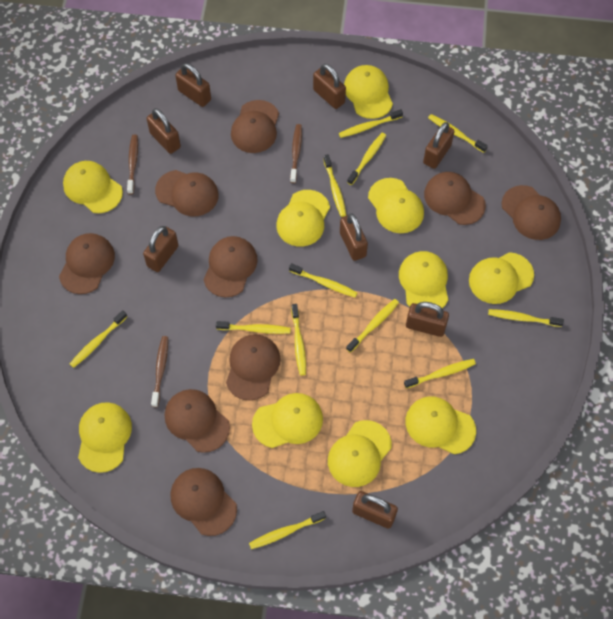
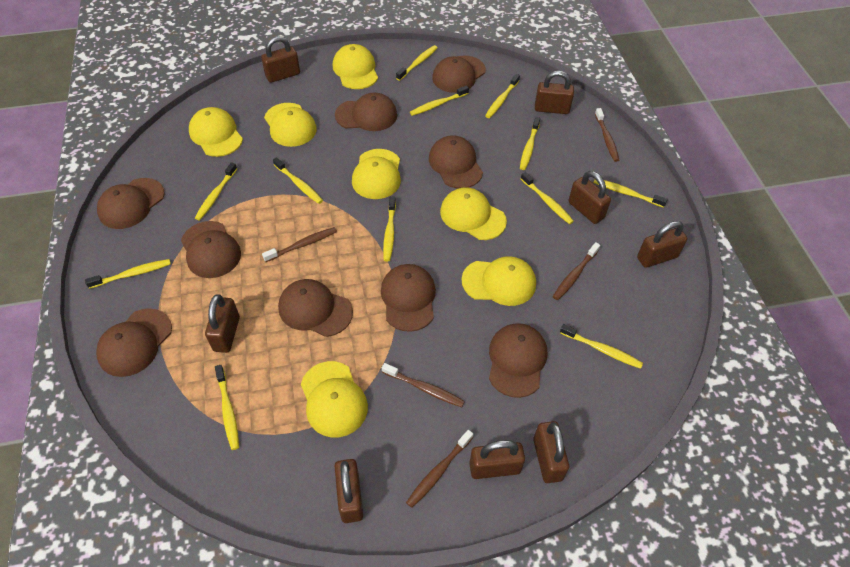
brown toothbrush: [127,134,138,194] [151,336,168,407] [290,124,302,183] = 3 -> [262,227,337,262] [382,363,465,407] [406,430,473,508] [553,242,600,300] [595,108,619,162] = 5
yellow cap: [63,161,123,213] [78,402,132,473] [252,393,323,448] [277,190,330,247] [328,420,392,487] [344,65,393,119] [368,178,424,233] [399,251,448,308] [405,396,476,454] [469,252,534,304] = 10 -> [189,107,243,157] [264,103,317,147] [301,361,368,437] [333,44,378,89] [352,149,401,199] [440,187,507,240] [461,256,536,306] = 7

